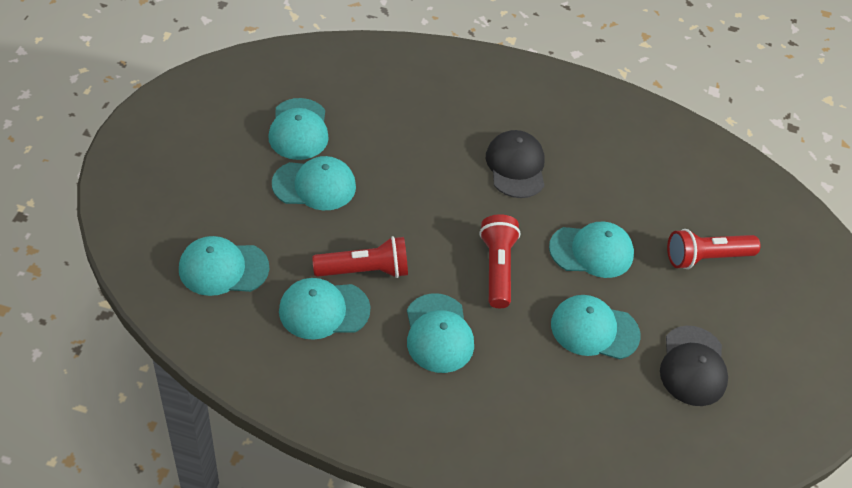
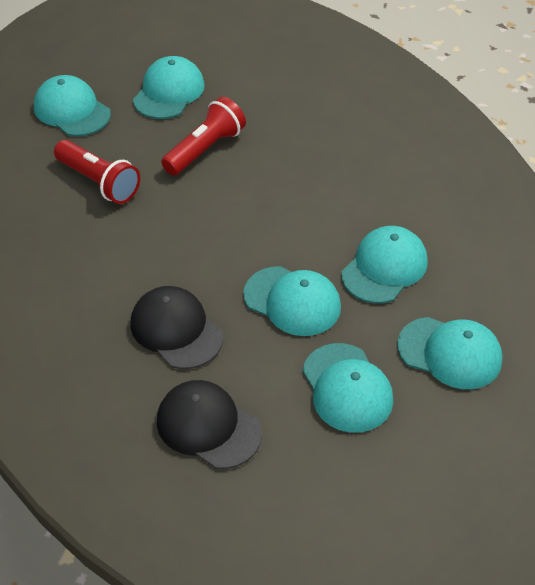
red flashlight: [312,236,408,278] [479,214,520,308] [667,229,761,269] = 3 -> [54,140,140,204] [161,97,246,175] = 2
turquoise cap: [179,236,269,296] [268,98,329,160] [272,156,356,210] [279,278,370,340] [407,293,474,373] [549,222,634,278] [551,295,641,359] = 7 -> [34,75,111,136] [133,56,204,119] [243,266,341,336] [303,343,393,433] [341,226,428,303] [397,317,502,389] = 6

